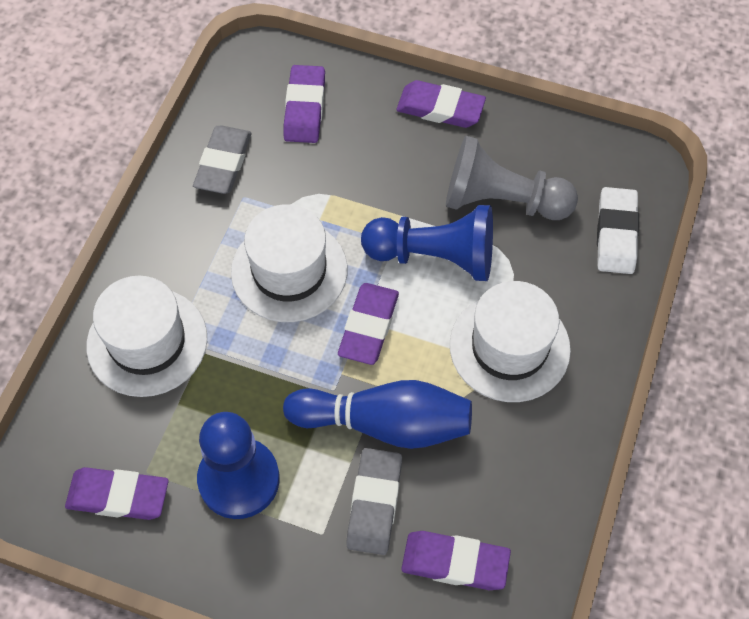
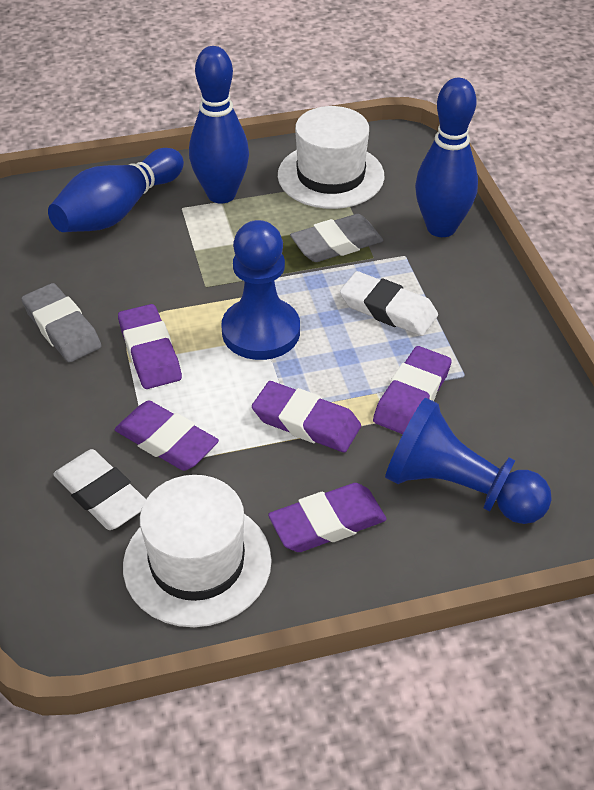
blue bowling pin: [283,380,472,449] = 1 -> [48,148,184,232] [189,46,249,204] [415,78,478,237] = 3
grey pawn: [446,136,578,220] = 1 -> none = 0
white eraser: [597,187,639,274] = 1 -> [53,449,146,530] [340,271,438,336] = 2
white hat: [86,276,207,397] [231,204,347,322] [450,281,571,402] = 3 -> [123,475,272,627] [278,106,384,209] = 2

